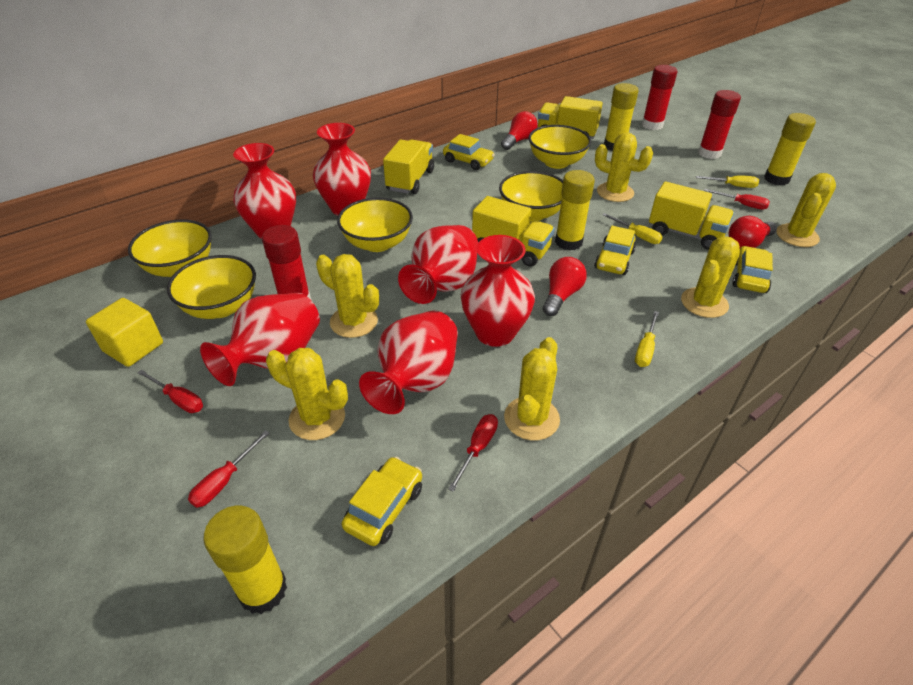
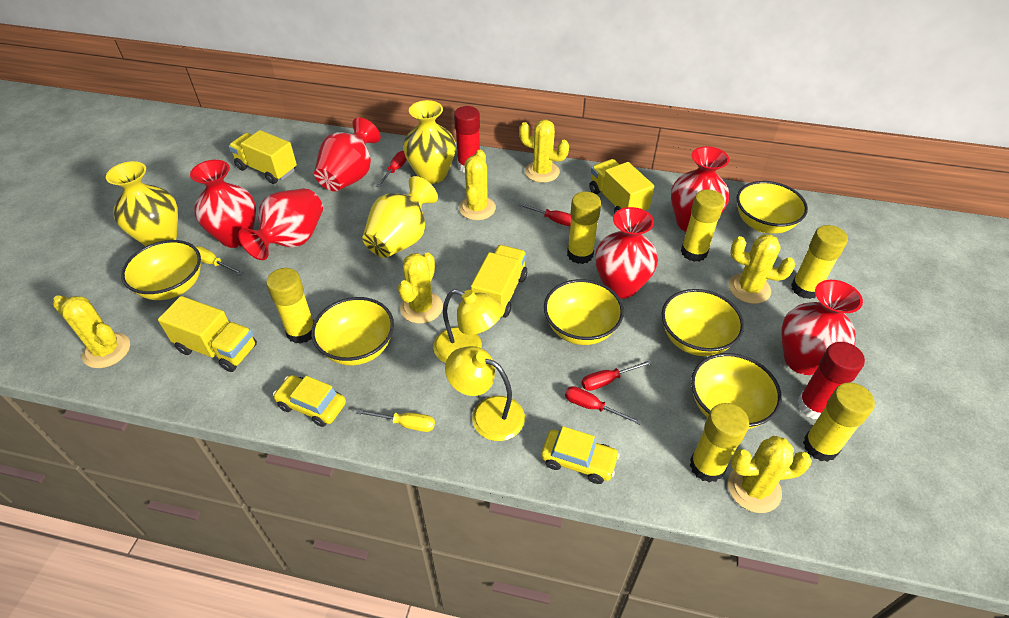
red glue stick: [262,225,311,300] [642,65,677,130] [698,90,741,159] = 3 -> [454,106,480,173] [797,342,865,419] = 2
red light bulb: [501,111,538,150] [543,257,587,316] [729,216,777,249] = 3 -> none = 0
yellow bowl: [128,219,212,277] [167,255,256,319] [337,198,413,252] [499,171,563,221] [528,125,591,169] = 5 -> [121,240,201,300] [311,297,394,365] [544,279,624,345] [662,289,744,356] [691,353,782,429] [737,181,808,234] = 6
yellow car: [342,457,422,546] [443,134,495,170] [594,226,636,275] [732,246,773,293] = 4 -> [273,375,346,427] [541,426,620,484] = 2
yellow cube: [86,298,163,367] = 1 -> none = 0
yellow glue stick: [204,506,287,614] [555,170,595,251] [604,83,639,151] [764,113,816,185] = 4 -> [266,268,314,344] [567,192,601,264] [681,189,725,262] [690,403,749,483] [791,225,848,299] [803,382,875,462] = 6
yellow lamp: none = 0 -> [433,289,503,363] [445,346,525,441] = 2
yellow screwdriver: [602,213,662,244] [635,311,659,367] [696,175,759,188] = 3 -> [196,246,243,275] [356,409,435,432] = 2
yellow vase: none = 0 -> [106,161,178,246] [362,176,438,258] [403,100,456,184] = 3

